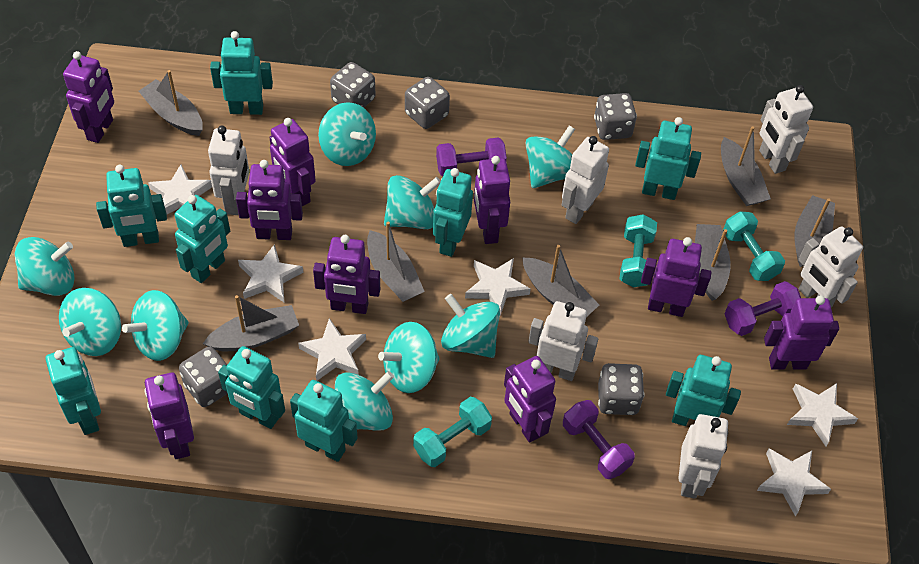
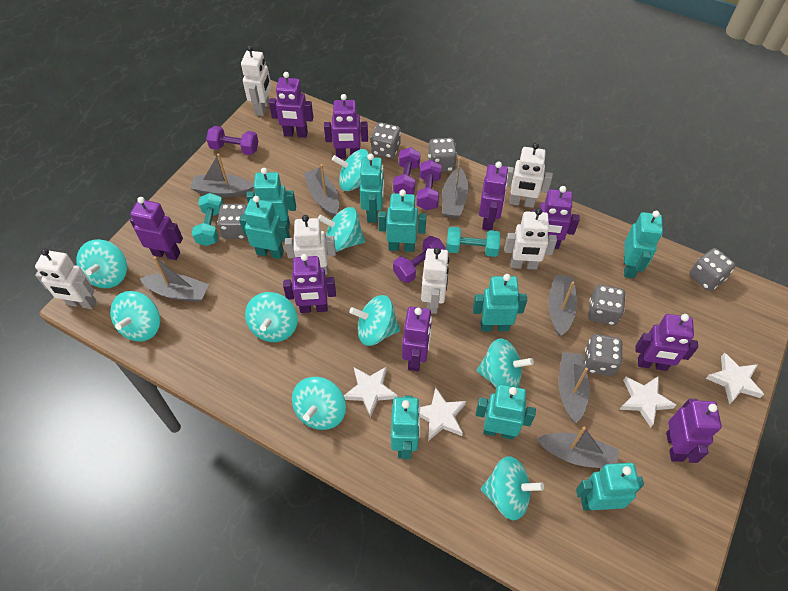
grey dice: [179,347,228,407] [330,62,375,108] [405,77,450,129] [594,93,637,140] [598,363,644,415] = 5 -> [217,204,248,239] [371,122,401,159] [428,138,457,172] [585,334,623,376] [588,285,626,325] [690,248,736,291] = 6
purple dumbbell: [436,137,507,176] [563,400,635,479] [724,281,801,336] = 3 -> [206,126,258,155] [393,147,421,194] [393,236,446,283] [416,160,442,210] = 4
turquoise dumbbell: [413,397,492,467] [620,214,657,287] [723,211,785,281] = 3 -> [192,193,223,246] [446,227,501,257] = 2
white star: [148,164,212,214] [238,244,303,303] [298,318,366,381] [465,258,531,316] [757,448,831,517] [787,383,858,447] = 6 -> [344,366,398,418] [419,387,466,441] [619,376,676,428] [705,353,764,405] = 4

